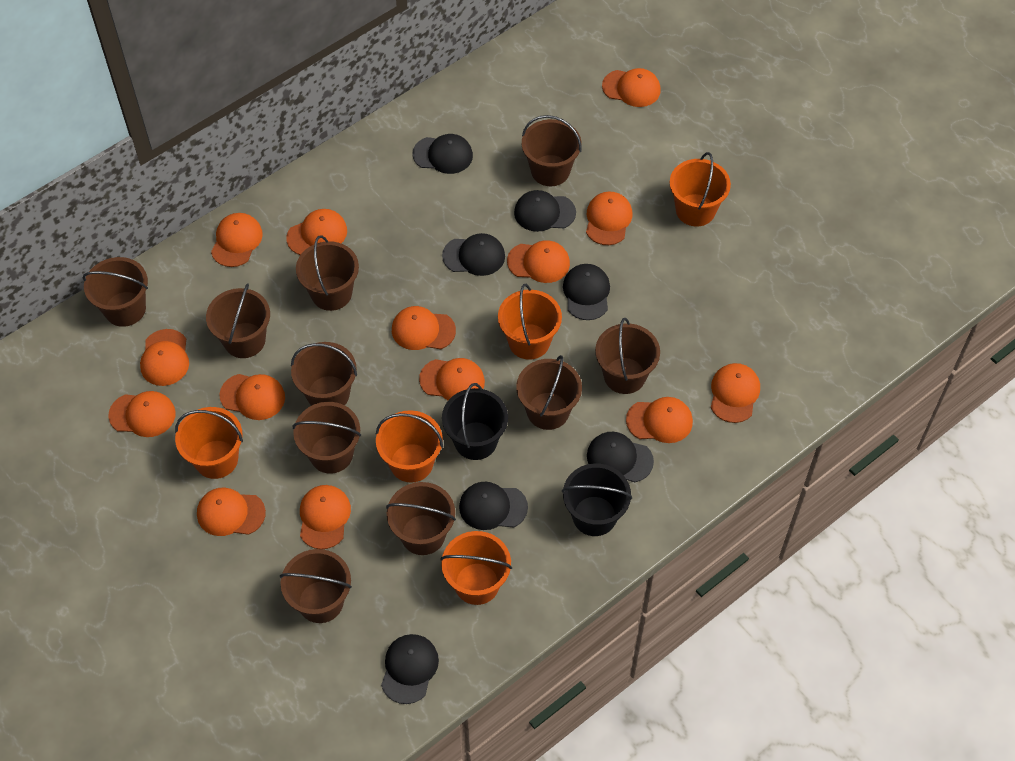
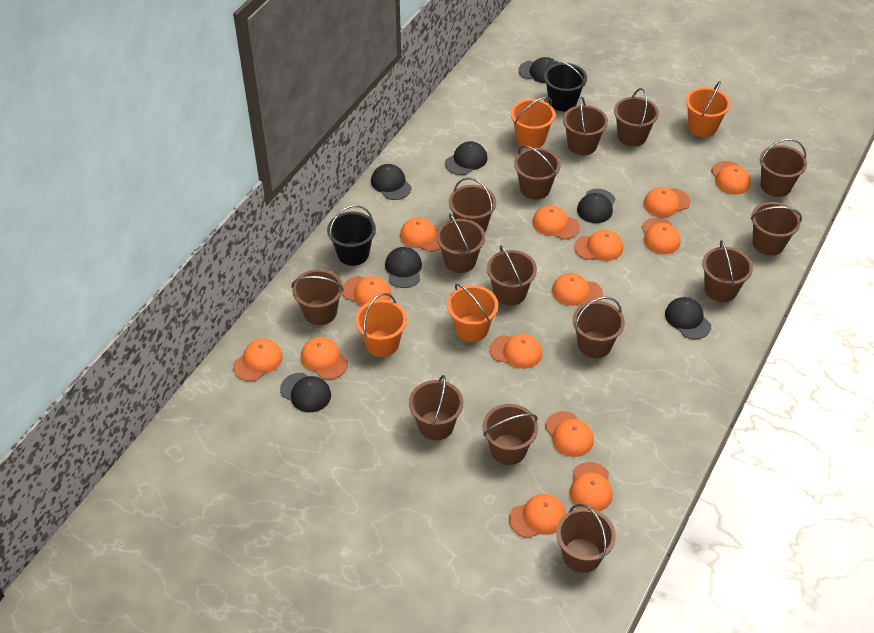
brown bucket: [83,257,148,327] [206,283,270,358] [280,549,352,623] [291,342,357,406] [292,402,361,474] [296,235,359,311] [386,482,456,555] [516,355,582,430] [522,115,581,186] [595,318,660,394] = 10 -> [292,269,344,325] [409,375,463,440] [436,214,485,273] [449,177,496,233] [483,404,538,465] [487,245,537,306] [514,146,561,200] [556,504,616,573] [563,97,608,155] [573,297,625,358] [614,88,659,147] [702,240,753,302] [751,202,802,256] [760,139,807,197] = 14
orange bucket: [175,407,243,479] [376,410,443,483] [440,531,512,605] [498,284,562,360] [670,152,731,227] = 5 -> [355,293,407,357] [447,284,498,342] [511,97,555,149] [686,81,731,137] = 4

